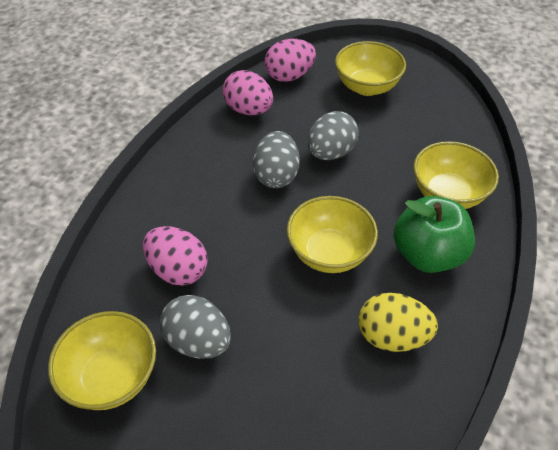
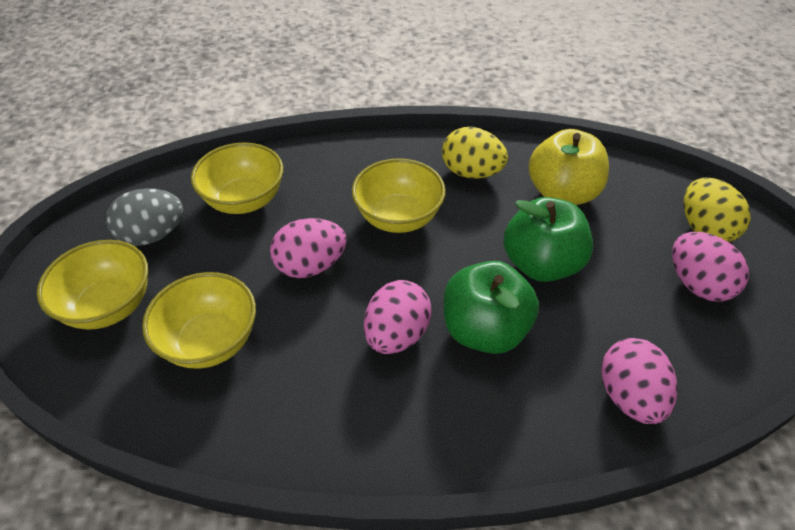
green apple: [393,196,475,273] = 1 -> [444,261,539,354] [503,197,593,282] = 2
grey egg: [160,295,231,359] [253,131,300,188] [307,111,359,160] = 3 -> [106,188,183,246] = 1
pink egg: [143,226,208,286] [223,70,273,115] [265,39,316,82] = 3 -> [270,218,347,278] [364,280,432,354] [601,338,677,424] [672,232,749,302] = 4
yellow apple: none = 0 -> [529,129,609,205] = 1
yellow egg: [359,293,438,352] = 1 -> [442,127,508,179] [684,178,751,242] = 2

